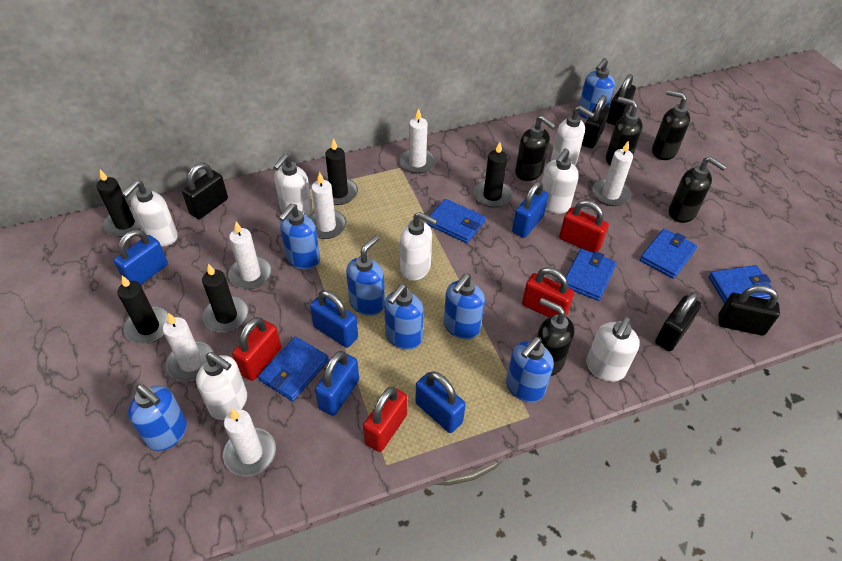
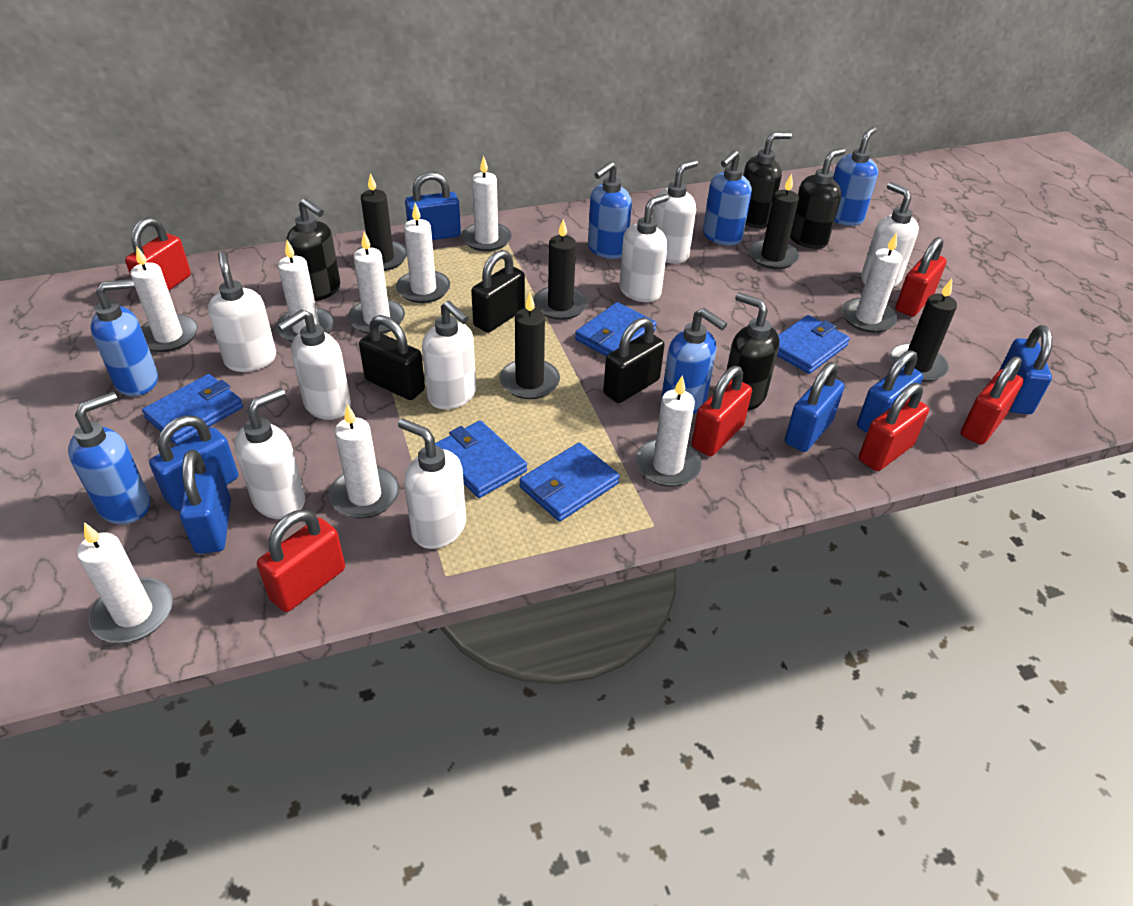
black padlock: [182,163,228,219] [582,95,610,149] [606,74,636,126] [655,292,701,351] [718,285,780,336] = 5 -> [359,315,425,400] [471,250,525,333] [603,317,665,403] = 3
black soap dispenser: [515,115,556,181] [537,298,575,376] [606,97,643,165] [652,90,690,160] [669,157,727,223] = 5 -> [286,198,341,301] [726,292,779,410] [743,132,792,229] [790,148,846,249] = 4
blue padlock: [113,229,168,285] [310,290,358,348] [315,351,359,416] [415,371,466,433] [512,181,549,238] = 5 -> [149,415,238,511] [180,450,231,554] [405,172,461,240] [785,362,845,452] [857,350,923,433] [1000,325,1052,414] = 6
blue soap dispenser: [128,384,187,451] [279,203,320,270] [346,235,385,316] [384,284,424,350] [444,273,485,339] [506,337,554,403] [579,58,615,119] = 7 -> [68,392,150,524] [91,279,158,396] [588,161,632,259] [661,308,727,414] [703,150,752,245] [833,126,878,226] = 6
red padlock: [232,317,281,381] [363,387,407,452] [522,267,574,317] [559,200,609,253] = 4 -> [125,217,191,292] [257,509,345,612] [692,366,752,456] [859,383,929,471] [895,237,947,317] [961,356,1024,445] = 6
white candle: [163,313,214,382] [223,409,276,476] [228,222,272,289] [309,172,346,239] [399,108,436,174] [592,140,633,206] = 6 -> [77,522,173,643] [130,246,198,352] [276,240,335,342] [329,404,399,518] [348,232,405,334] [396,203,450,303] [462,156,512,252] [636,375,702,487] [842,233,902,333] = 9
white soap dispenser: [122,180,178,247] [196,352,247,420] [273,154,313,217] [400,212,438,281] [542,148,579,214] [551,106,595,166] [586,317,640,382] = 7 -> [208,251,276,372] [234,388,305,519] [278,309,351,420] [398,418,466,549] [422,301,476,409] [619,194,669,302] [653,160,698,264] [861,182,919,287] = 8

